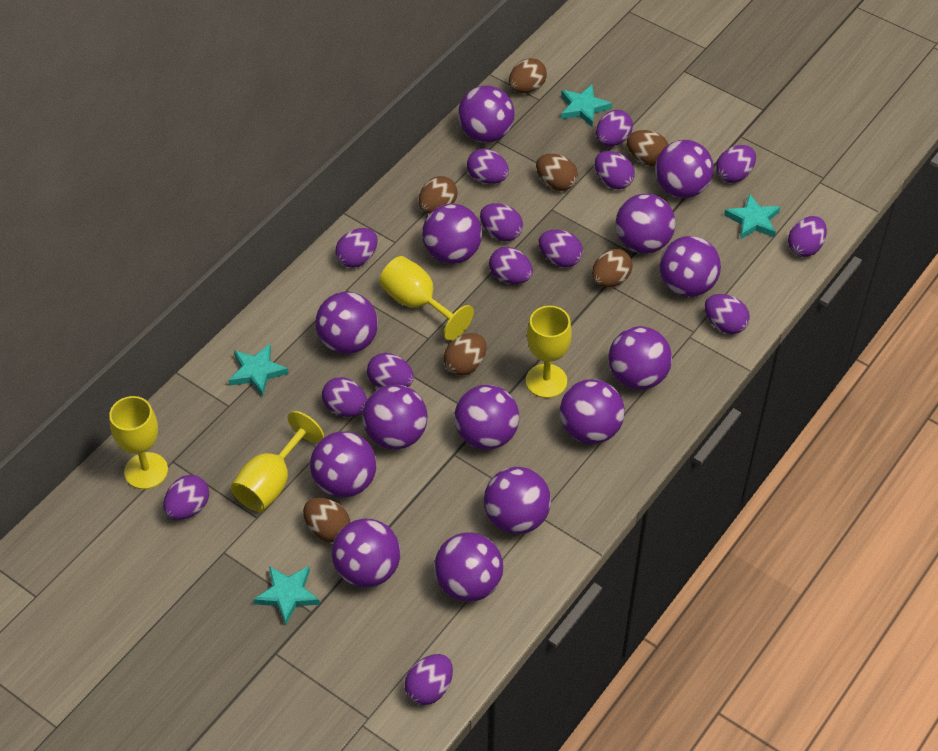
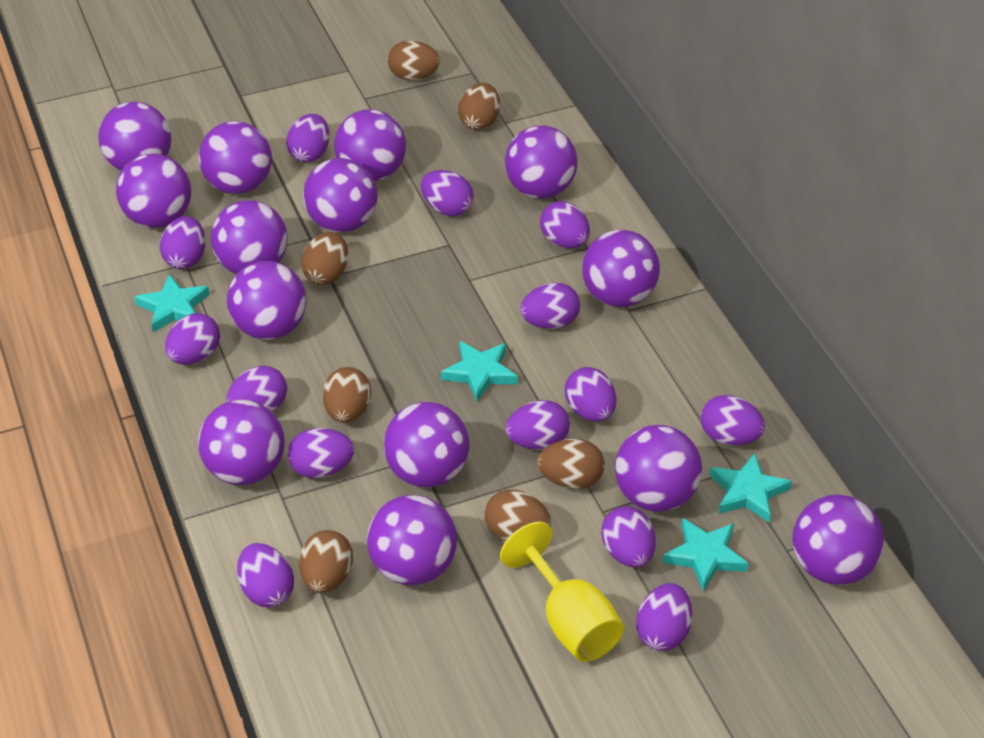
yellow goblet: [109,396,168,489] [231,411,324,512] [380,256,474,341] [526,306,572,398] = 4 -> [500,522,624,662] = 1

